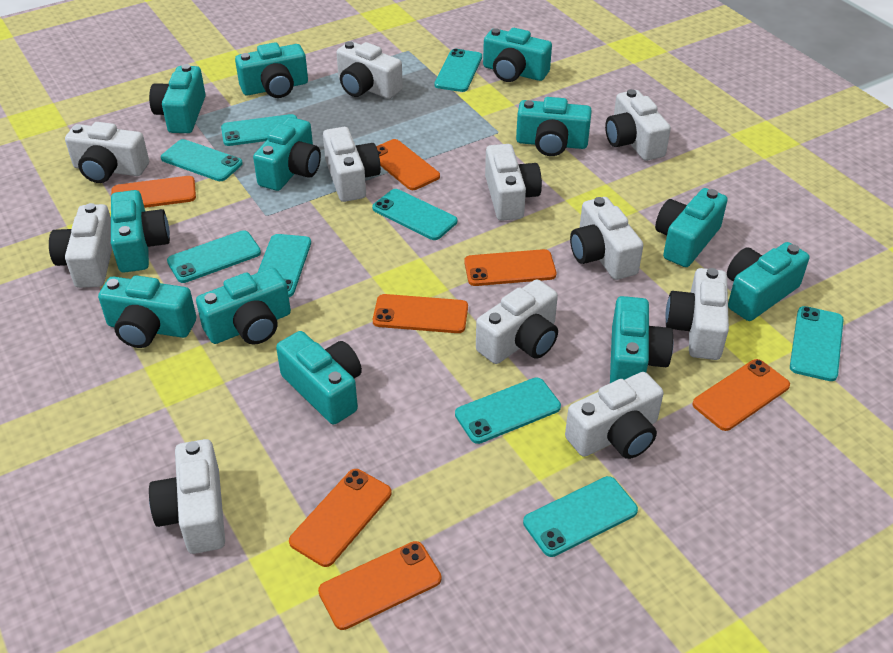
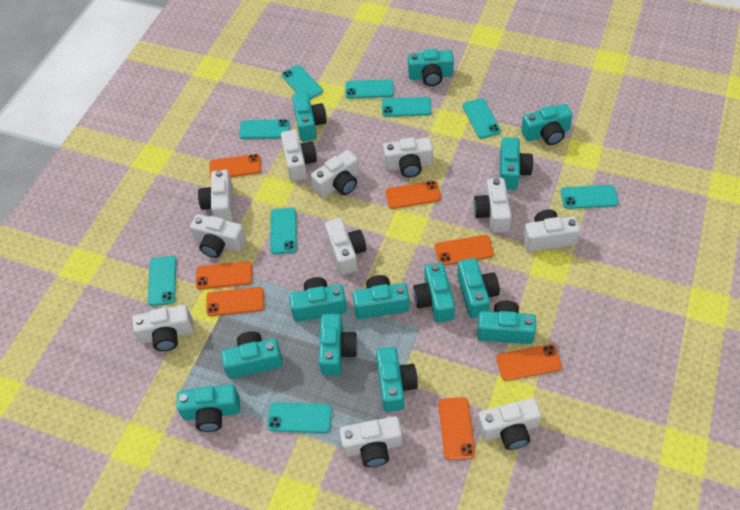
turquoise camera: [98,275,197,348] [111,190,170,273] [149,64,206,133] [196,268,291,344] [235,42,308,98] [253,117,321,191] [276,331,362,425] [483,28,552,82] [516,97,592,156] [610,296,673,383] [655,188,728,267] [727,242,809,321] = 12 -> [177,384,240,432] [221,331,283,379] [289,277,347,322] [292,92,327,141] [319,314,358,376] [353,275,409,319] [376,347,418,412] [408,49,454,86] [413,262,455,323] [457,258,500,318] [477,301,536,344] [500,137,533,190] [521,104,573,145] = 13

